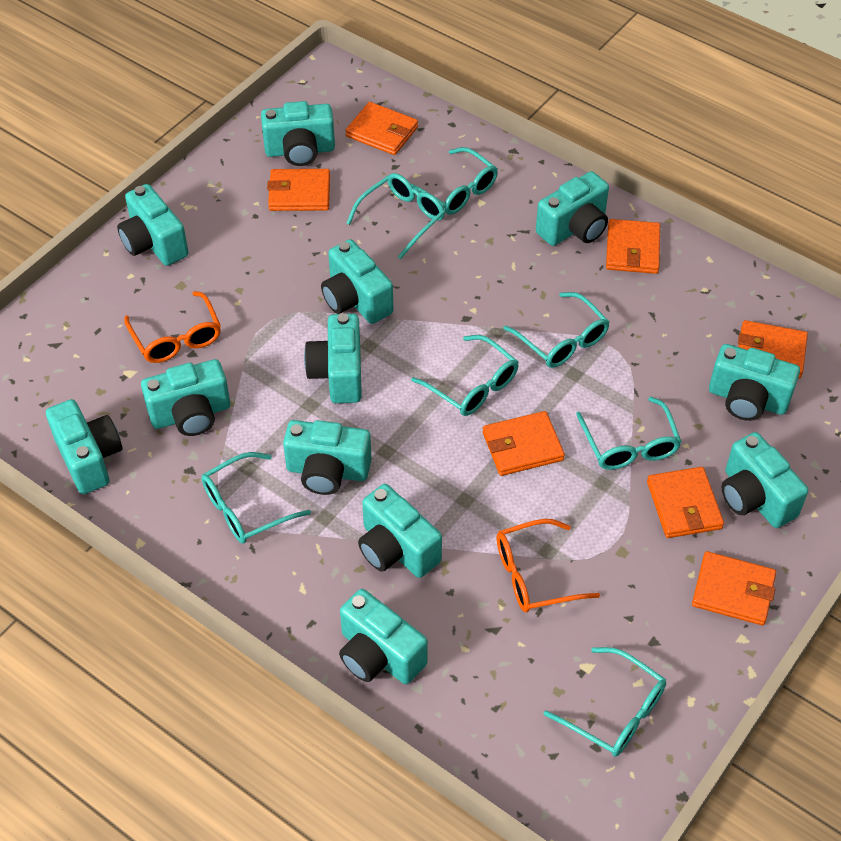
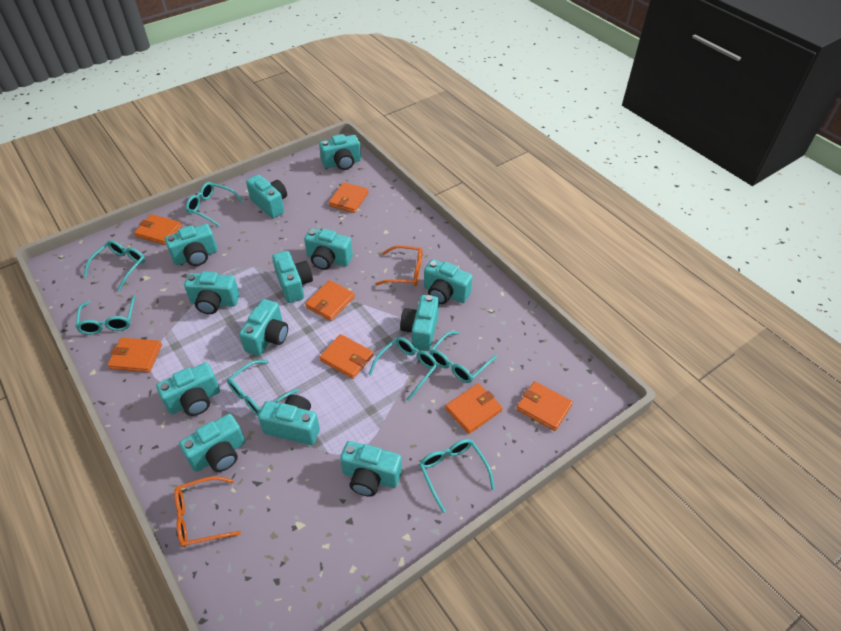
turquoise camera: [46,399,122,494] [117,184,189,266] [141,359,230,436] [261,101,335,166] [283,420,372,495] [304,313,362,403] [321,239,393,324] [339,589,428,684] [358,484,442,578] [536,171,609,246] [709,344,800,421] [722,432,808,528] = 12 -> [156,363,220,416] [165,224,218,266] [179,414,245,472] [184,271,240,314] [239,299,288,356] [246,175,287,218] [258,395,320,445] [272,251,313,303] [304,228,353,270] [319,134,361,170] [340,441,402,497] [400,295,439,351] [424,259,473,304] = 13

